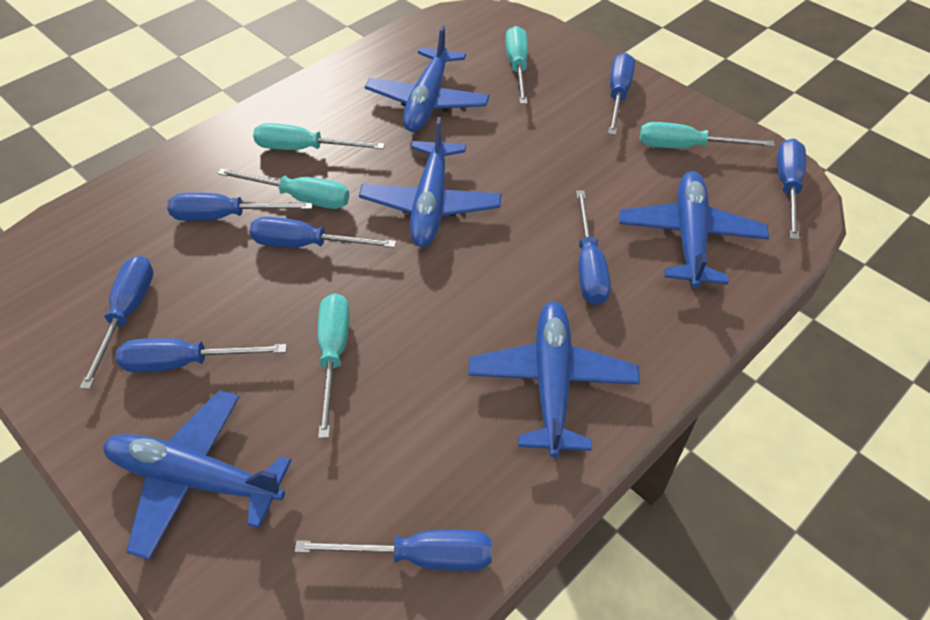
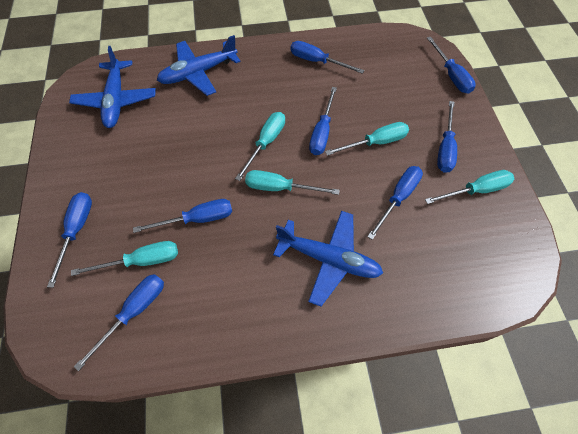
blue plane: [103,390,292,560] [359,117,502,247] [365,25,490,132] [468,302,640,458] [619,171,769,288] = 5 -> [69,46,156,128] [157,35,241,96] [273,211,383,307] = 3

